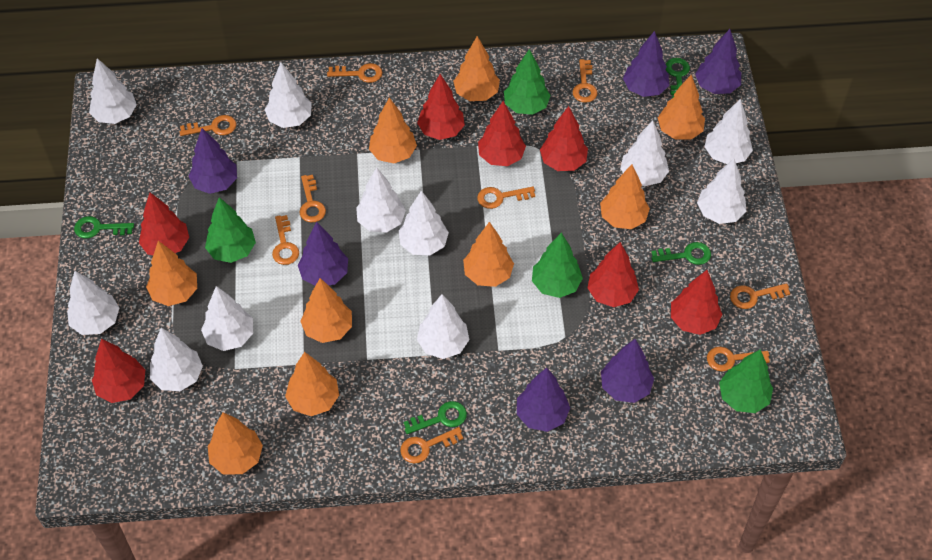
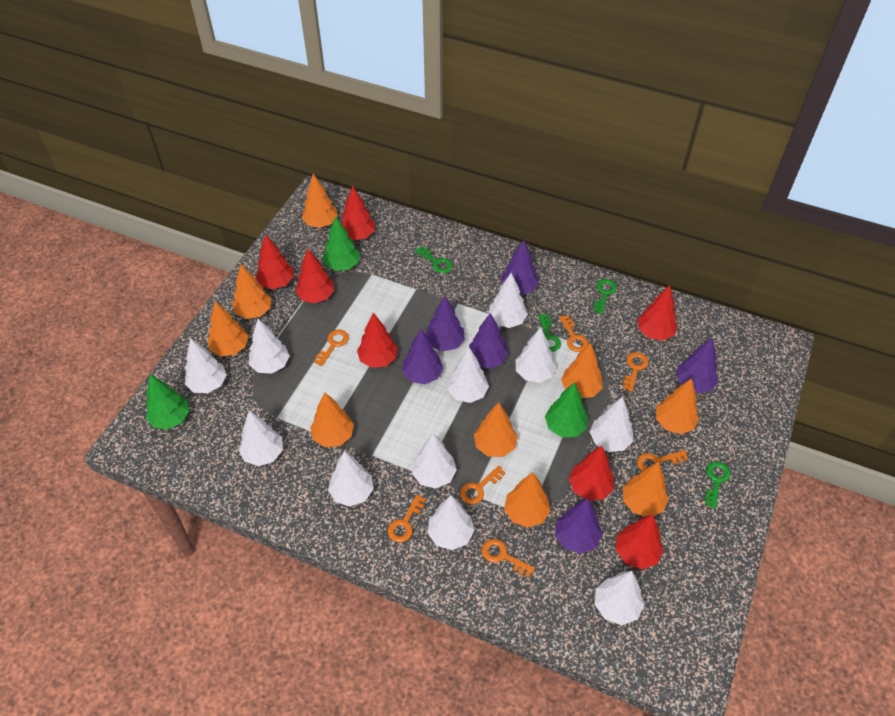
green tree: [205,197,256,263] [504,49,551,115] [532,233,583,298] [719,349,773,413] = 4 -> [146,374,189,430] [323,216,360,271] [545,383,588,437] = 3
orange key: [180,115,236,136] [272,215,299,265] [299,175,326,223] [327,63,383,83] [400,427,464,463] [477,187,535,209] [573,59,597,103] [707,347,770,372] [730,283,791,309] = 9 -> [314,329,349,366] [388,495,426,542] [460,466,506,505] [482,539,535,578] [559,315,589,352] [623,352,649,392] [637,450,688,471] = 7

